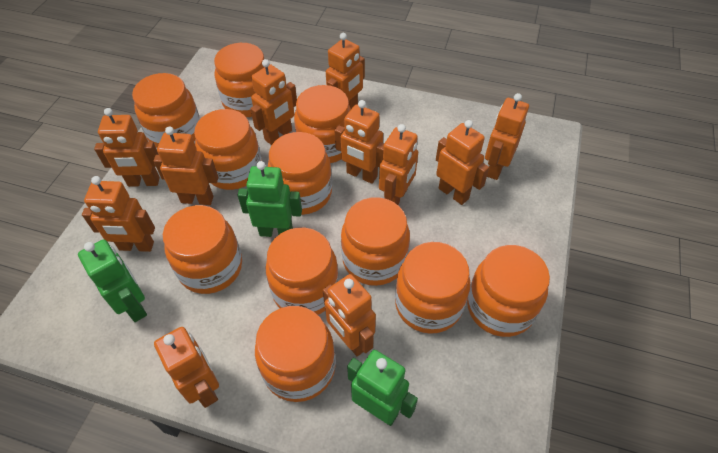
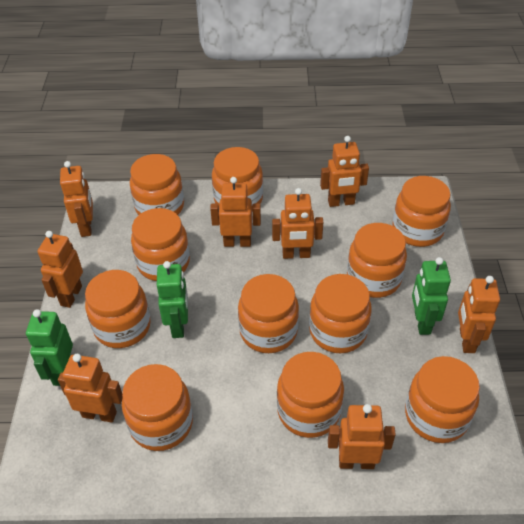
orange robot: [82,176,155,252] [94,108,160,187] [153,127,218,205] [154,327,219,408] [250,59,297,145] [323,274,376,356] [326,33,365,109] [334,100,384,184] [379,124,418,205] [436,120,489,205] [485,93,529,180] = 11 -> [37,231,83,308] [58,354,122,422] [60,161,93,237] [210,177,261,247] [272,188,323,259] [320,136,369,207] [328,404,396,469] [458,276,500,353] = 8

